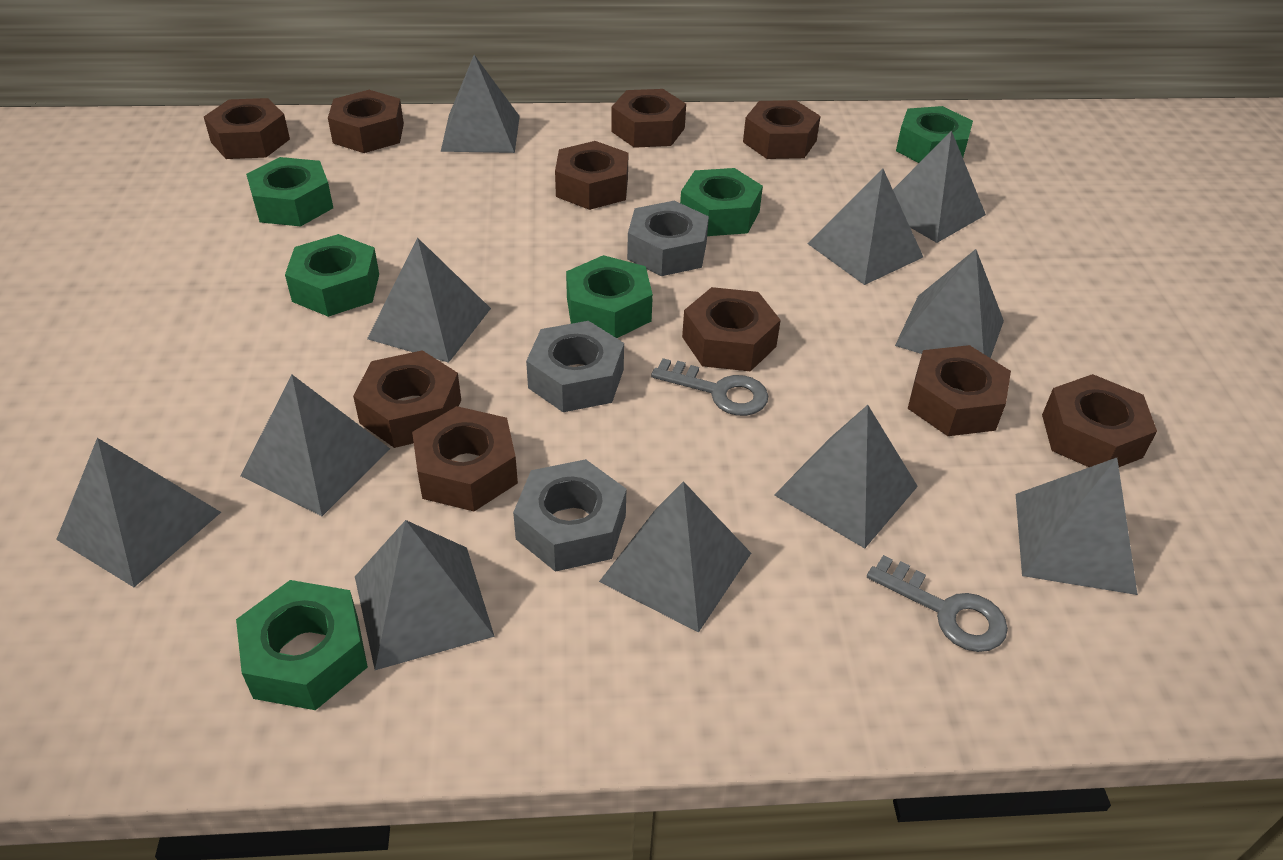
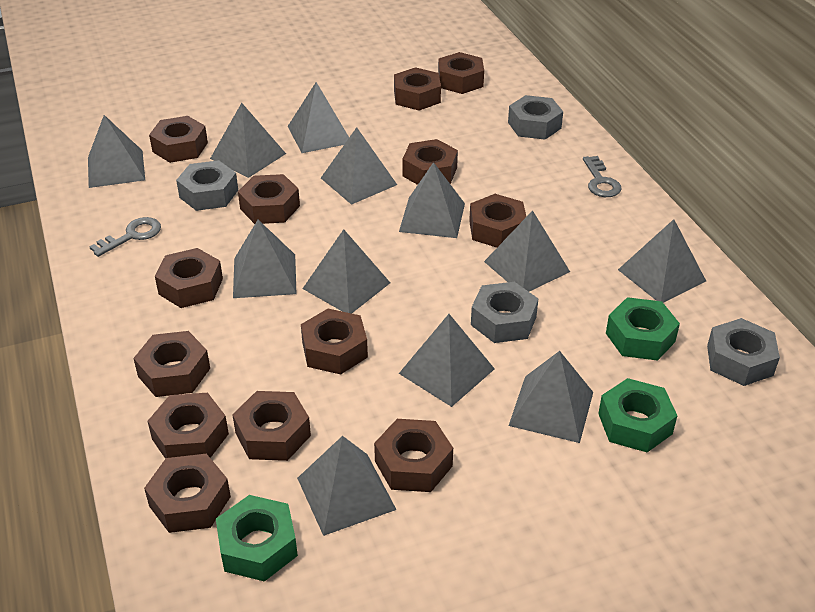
brown nut: [204,98,290,159] [328,90,404,153] [353,350,461,448] [412,406,518,511] [555,141,629,210] [611,89,686,148] [682,287,781,372] [743,100,821,159] [908,345,1011,436] [1042,374,1157,467] = 10 -> [133,331,210,397] [144,454,231,533] [147,393,229,459] [149,116,208,163] [155,248,223,308] [232,391,311,461] [238,174,300,224] [301,309,368,375] [374,419,453,492] [394,67,441,111] [402,139,458,185] [438,52,484,94] [469,194,526,248] = 13
green nut: [236,580,368,710] [246,157,333,226] [285,234,379,317] [566,255,653,338] [680,168,763,236] [896,106,973,163] = 6 -> [216,495,298,582] [598,378,677,452] [606,297,680,361] = 3
grey nut: [513,459,626,572] [526,321,624,412] [627,201,709,276] = 3 -> [176,160,238,211] [471,282,538,343] [508,95,563,140] [707,318,780,386] = 4
grey pyramid: [56,438,221,587] [240,375,390,516] [355,520,495,670] [367,237,491,363] [441,55,520,153] [599,481,751,633] [774,405,918,548] [808,169,923,285] [893,130,986,243] [895,249,1004,358] [1016,458,1138,595] = 11 -> [88,115,145,188] [210,103,286,178] [233,220,297,298] [288,82,349,153] [297,436,397,536] [302,229,390,314] [321,127,397,205] [399,162,465,238] [399,314,495,407] [484,210,570,292] [509,351,593,443] [618,219,706,303] = 12

